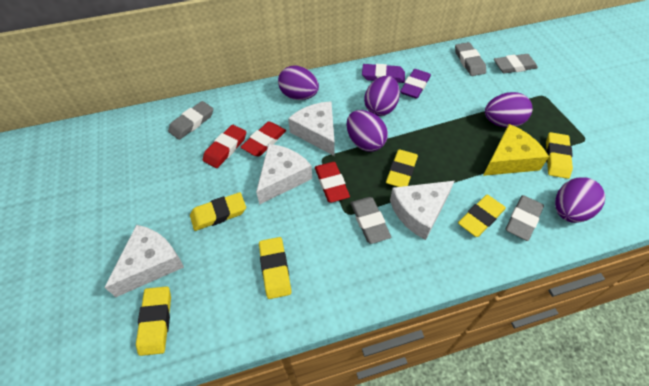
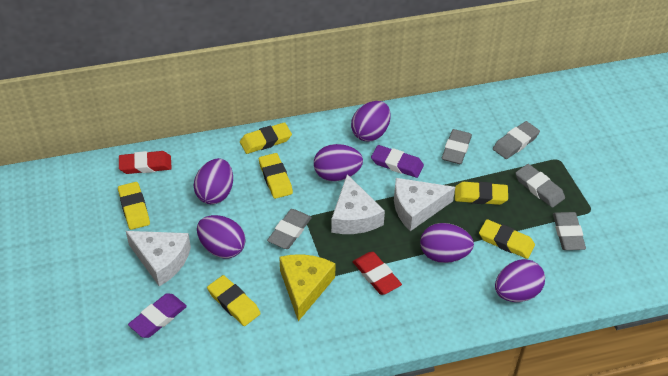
purple egg: [278,66,319,100] [346,110,388,152] [364,76,400,116] [485,92,533,128] [555,177,605,223] = 5 -> [193,158,233,204] [197,215,246,259] [314,144,363,181] [351,101,391,142] [420,223,474,263] [495,259,545,302] = 6
red eraser: [203,125,246,168] [241,122,286,157] [315,162,350,203] = 3 -> [119,151,172,174] [353,252,402,295] = 2
white cheese: [104,225,184,297] [256,144,312,205] [288,101,335,156] [390,181,454,240] = 4 -> [126,231,191,286] [331,174,385,234] [394,178,455,231] = 3

